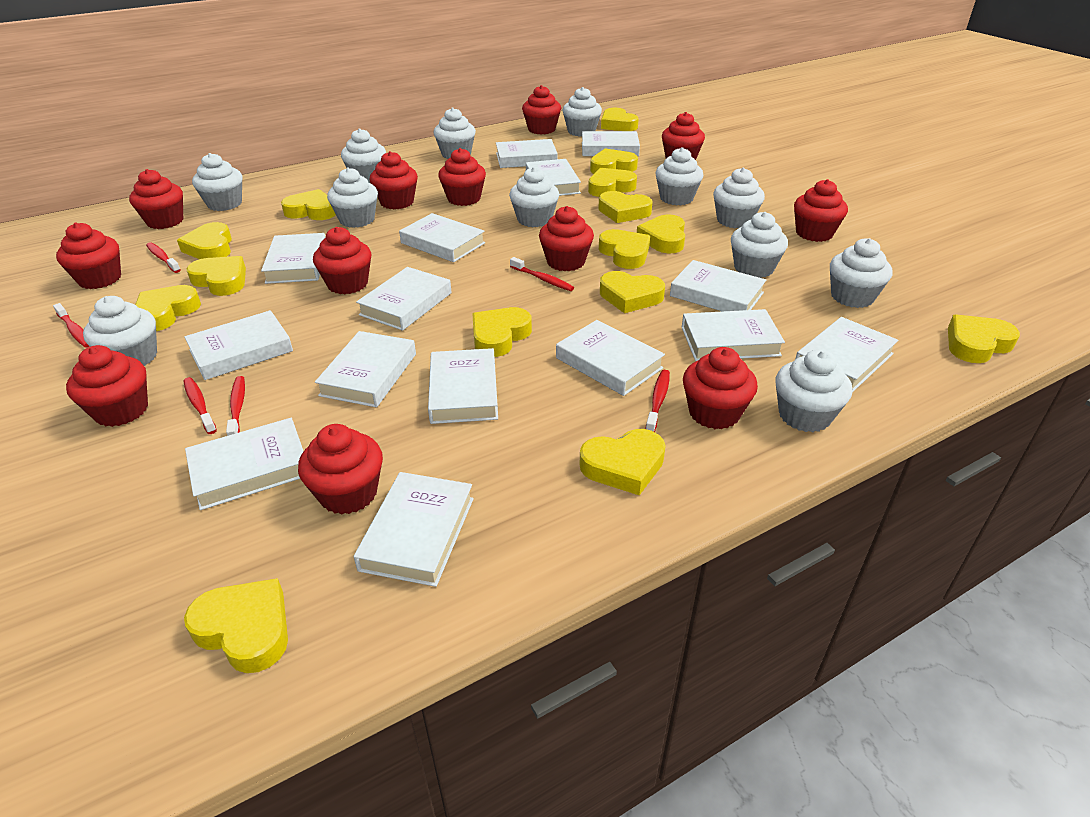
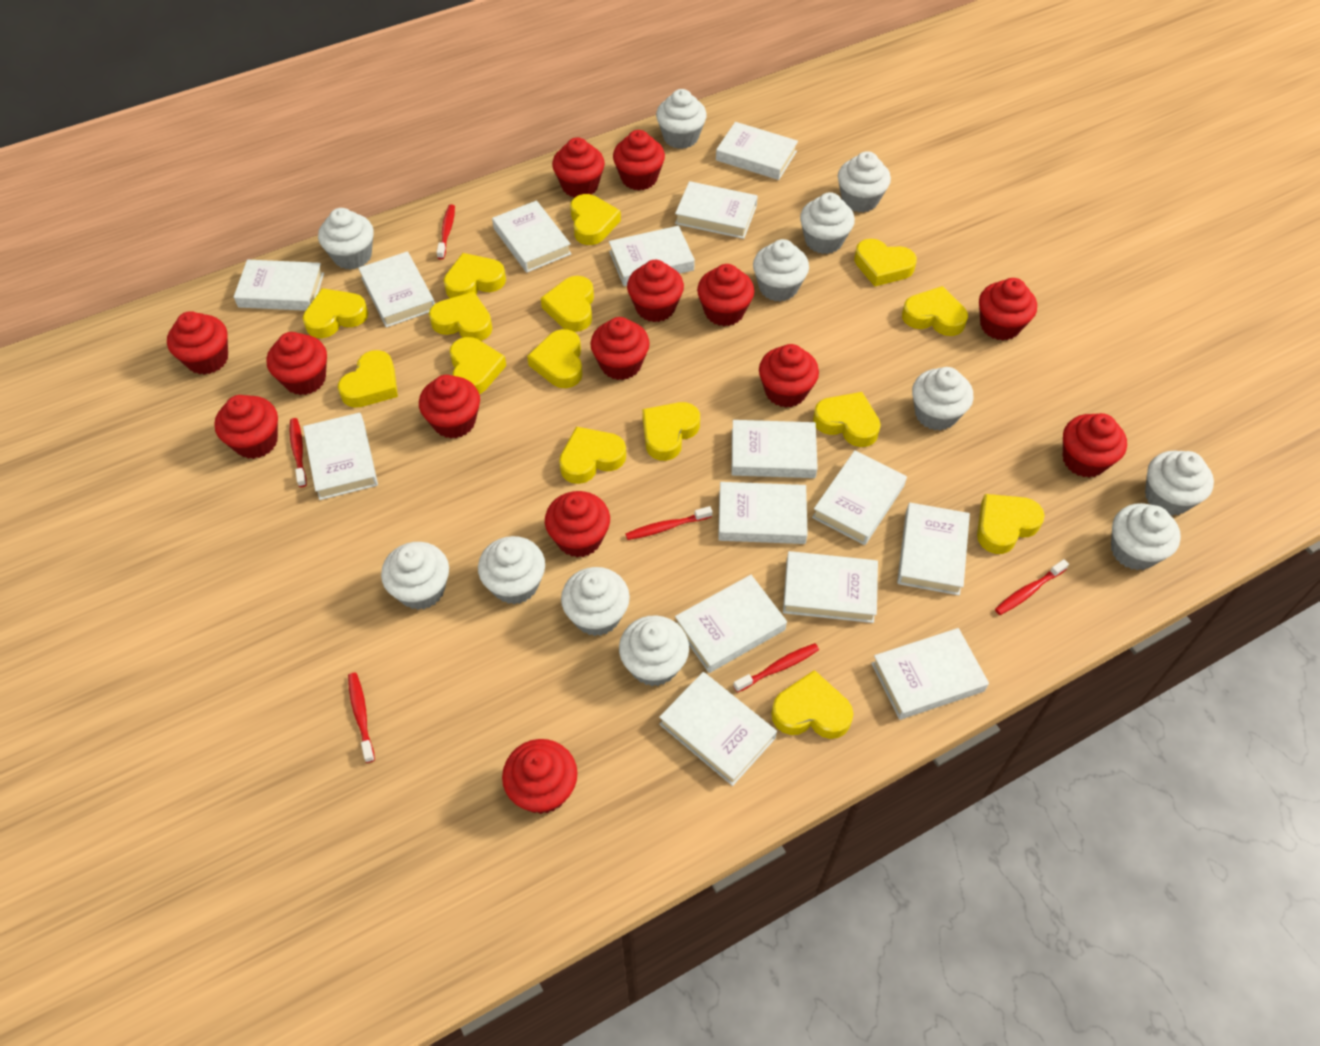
red cupcake: [56,223,121,289] [66,345,148,427] [129,169,183,229] [298,424,383,515] [313,227,372,294] [369,151,418,209] [438,148,486,206] [522,85,561,135] [539,206,594,271] [662,112,705,160] [683,347,758,429] [794,179,848,242] = 12 -> [167,311,228,375] [214,395,278,459] [267,332,327,395] [419,375,480,439] [502,739,577,814] [545,491,610,558] [552,137,605,198] [590,317,650,380] [613,130,665,190] [627,260,684,322] [697,264,754,326] [759,344,819,408] [979,278,1037,340] [1063,413,1127,478] = 14

